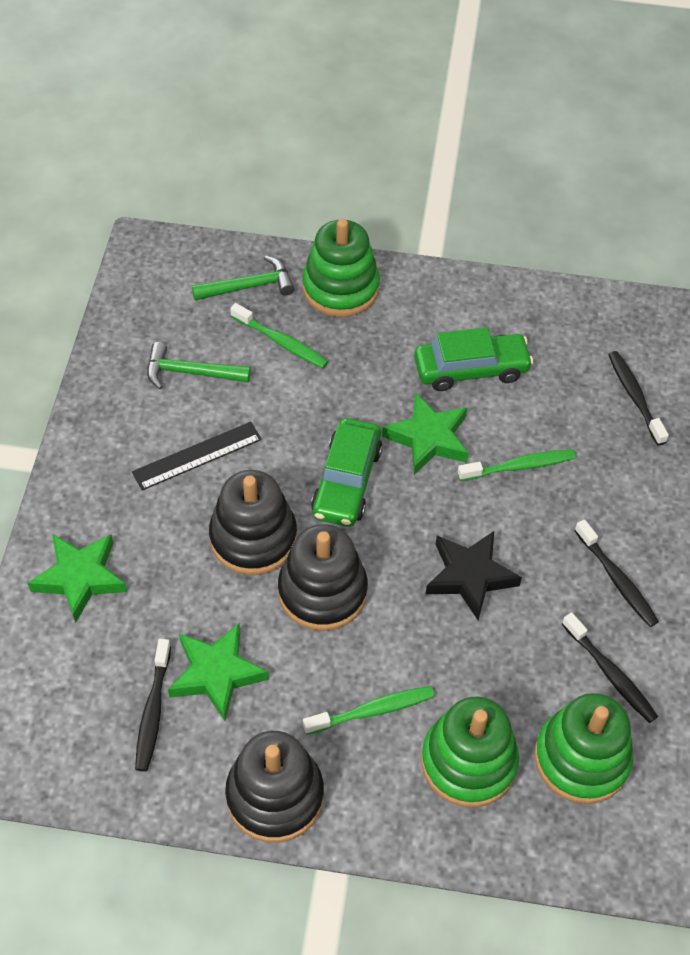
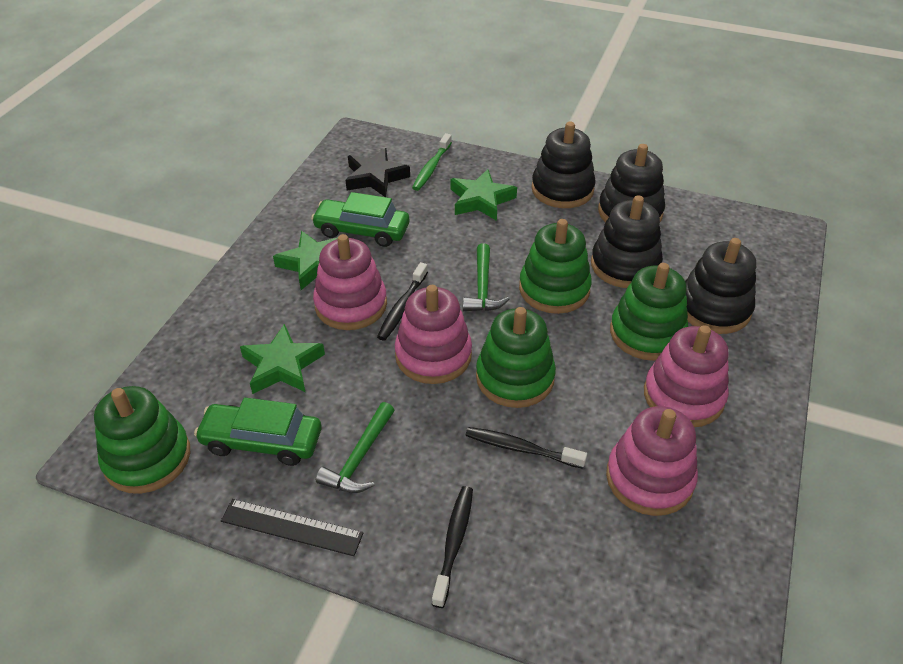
black stacking toy: [209,470,297,575] [225,731,324,843] [278,524,368,631] = 3 -> [531,122,596,208] [591,195,663,288] [598,144,665,222] [685,238,756,334] = 4
black toothbrush: [135,639,171,772] [562,612,658,723] [574,519,659,627] [608,351,669,445] = 4 -> [377,262,428,341] [432,486,473,608] [465,427,587,469] = 3
green stacking toy: [302,219,380,317] [421,697,519,807] [534,693,633,804] = 3 -> [94,386,190,494] [476,307,556,408] [519,219,592,314] [610,263,688,361] = 4
green toothbrush: [230,303,328,369] [303,686,435,735] [458,449,576,481] = 3 -> [412,133,452,191] = 1
pink stacking toy: none = 0 -> [313,234,387,330] [395,285,472,384] [606,406,698,516] [644,325,729,427] = 4

